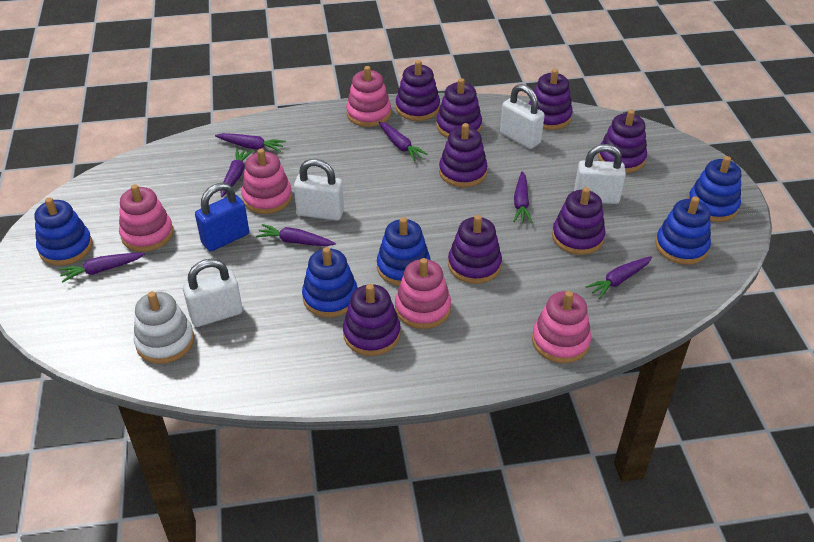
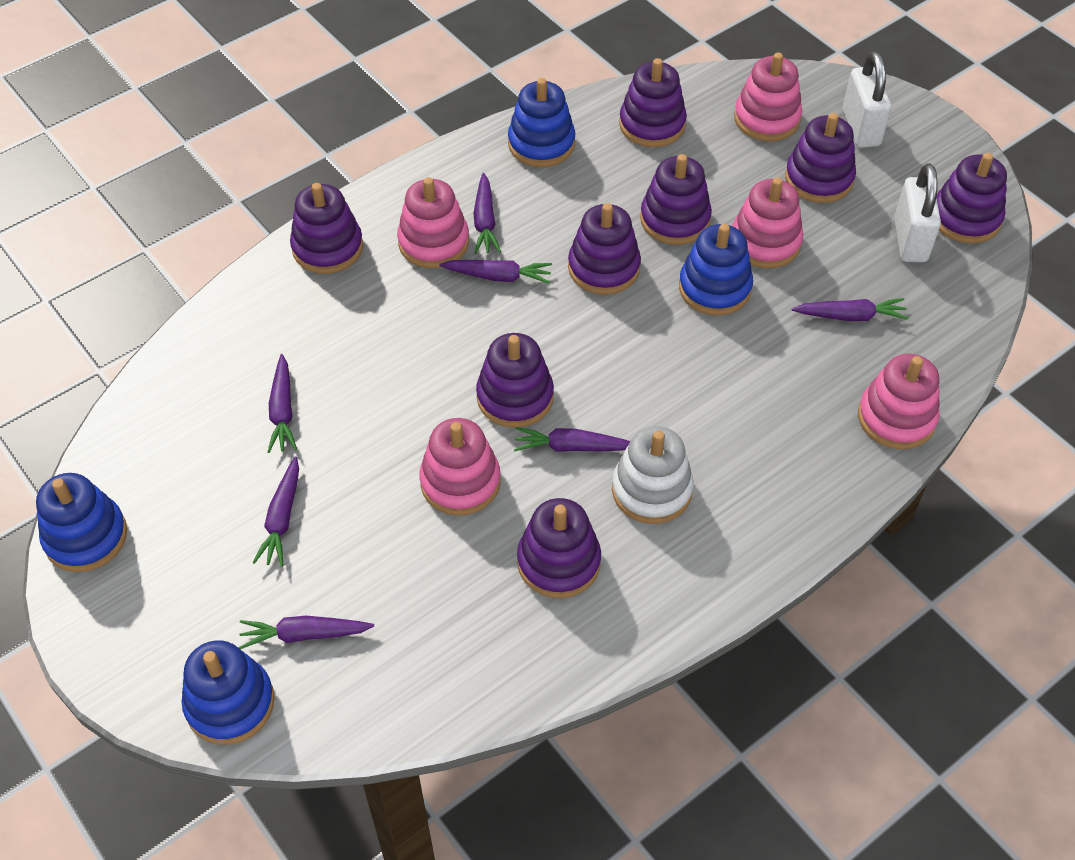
blue padlock: [195,183,249,251] = 1 -> none = 0
blue stacking toy: [34,197,93,266] [302,247,358,318] [377,217,430,286] [655,196,711,265] [688,156,741,222] = 5 -> [36,473,127,572] [181,640,275,744] [508,78,575,167] [679,224,753,315] = 4
white padlock: [183,259,243,327] [294,159,344,221] [500,84,545,149] [574,144,626,204] = 4 -> [843,51,891,148] [894,163,941,262] = 2

